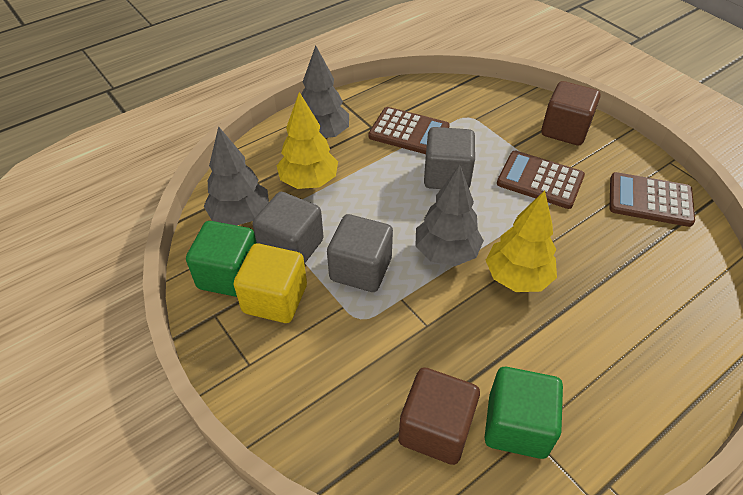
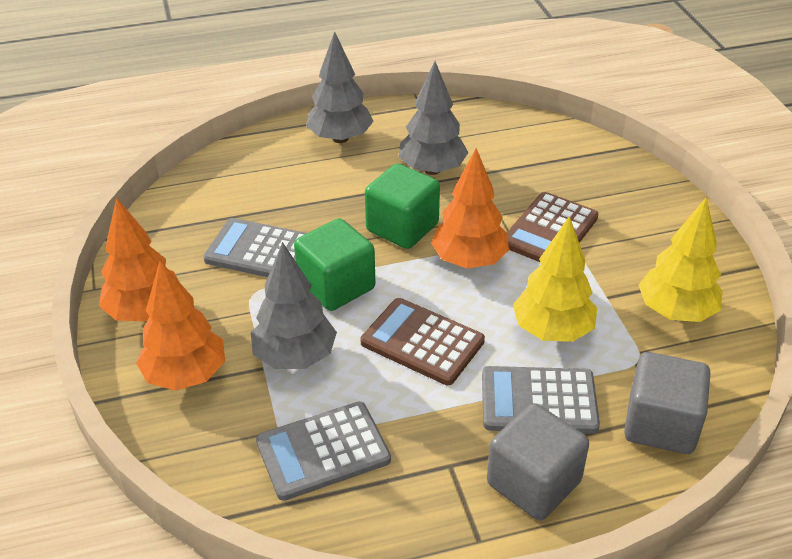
brown calculator: [369,107,450,154] [497,151,585,209] [609,172,695,227] = 3 -> [361,298,485,385] [507,192,598,262] = 2
brown cube: [398,367,480,465] [541,81,600,145] = 2 -> none = 0
grey calculator: none = 0 -> [203,218,307,277] [256,402,391,501] [482,366,600,434] = 3
grey cube: [253,192,324,264] [327,214,393,292] [424,127,475,189] = 3 -> [487,403,589,520] [624,352,710,454] = 2
orange tree: none = 0 -> [99,198,179,322] [136,261,225,391] [431,148,509,268] = 3
yellow cube: [233,243,307,323] = 1 -> none = 0

